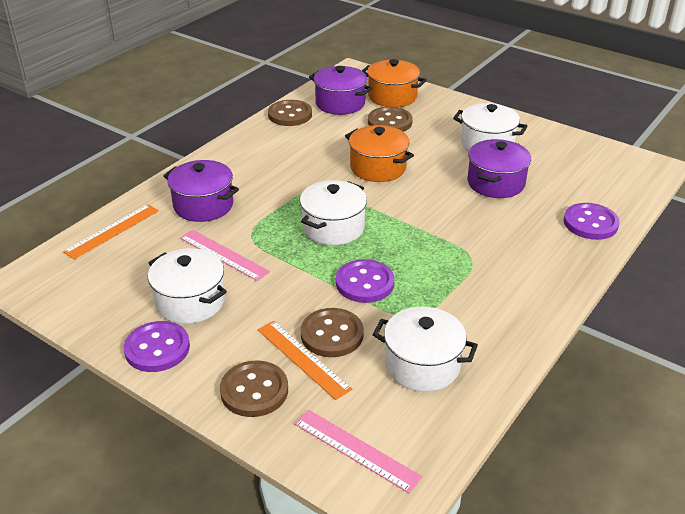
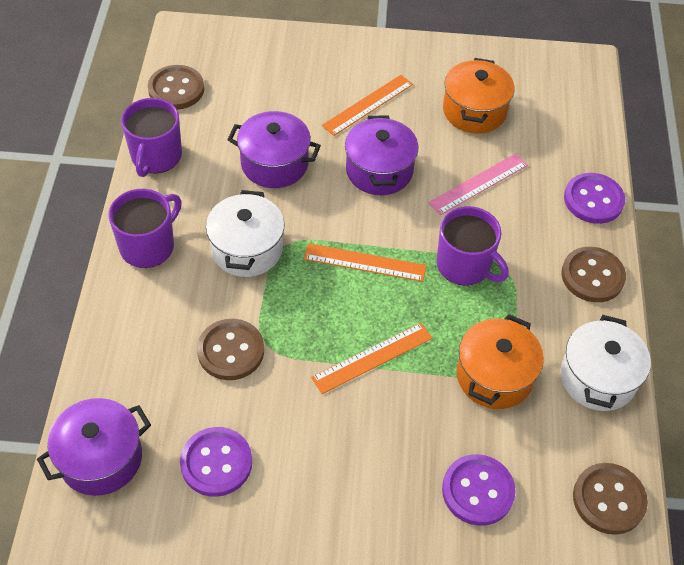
orange ruler: [63,204,159,259] [258,321,352,400] = 2 -> [304,243,427,282] [311,323,432,394] [322,75,413,136] = 3
pink ruler: [180,229,270,281] [294,409,422,493] = 2 -> [428,153,528,215] = 1
purple mug: none = 0 -> [108,189,182,268] [121,98,182,177] [437,206,509,286] = 3
white pot: [148,248,227,324] [300,180,367,245] [373,307,478,392] [453,103,528,151] = 4 -> [206,190,285,277] [560,315,651,411] = 2

